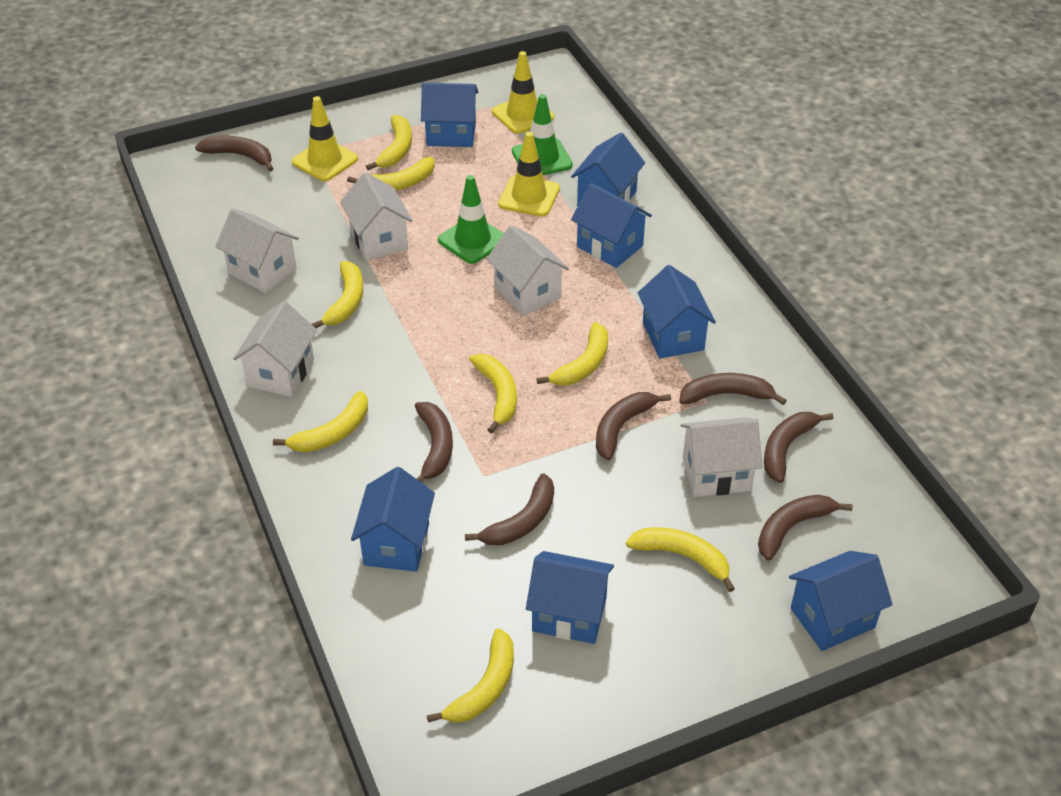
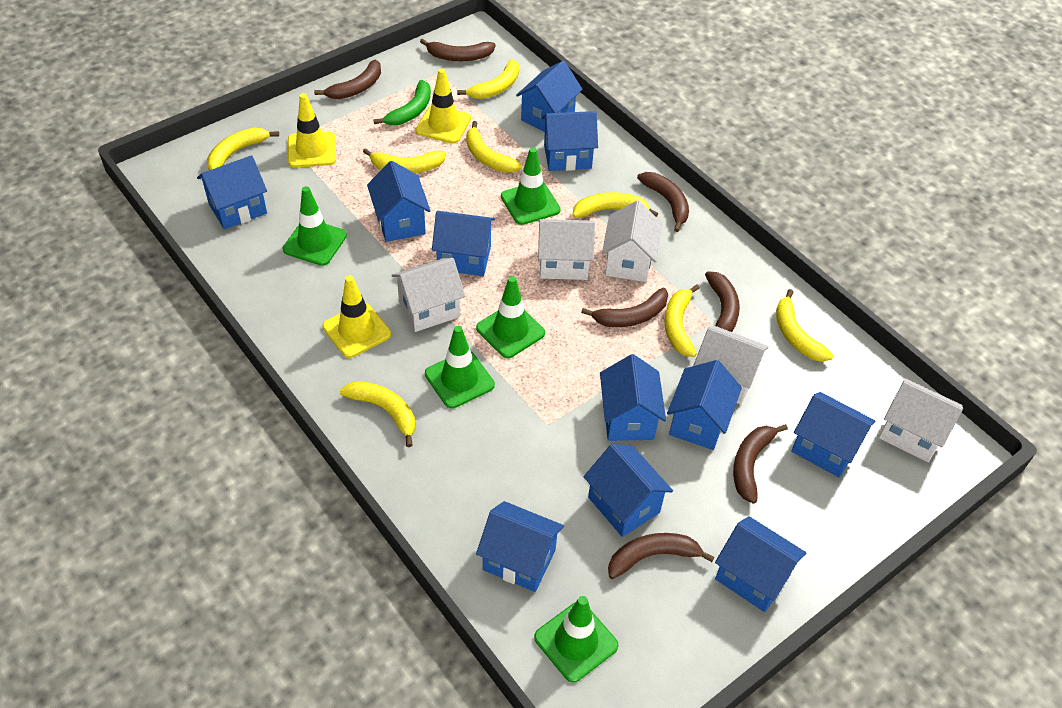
blue house: [351,467,435,572] [421,83,478,147] [526,551,614,644] [571,133,645,205] [571,183,652,268] [638,265,716,359] [789,551,893,651] = 7 -> [197,155,267,229] [367,161,431,242] [432,211,495,276] [476,501,564,592] [516,61,582,132] [542,111,598,171] [584,444,673,537] [600,354,666,441] [667,360,742,450] [715,516,806,612] [791,392,875,478] = 11
green banana: none = 0 -> [373,80,431,125] = 1
green traffic cone: [438,175,504,264] [512,94,573,175] = 2 -> [283,186,347,266] [425,326,495,408] [476,276,545,358] [501,147,561,225] [534,596,619,683] = 5

